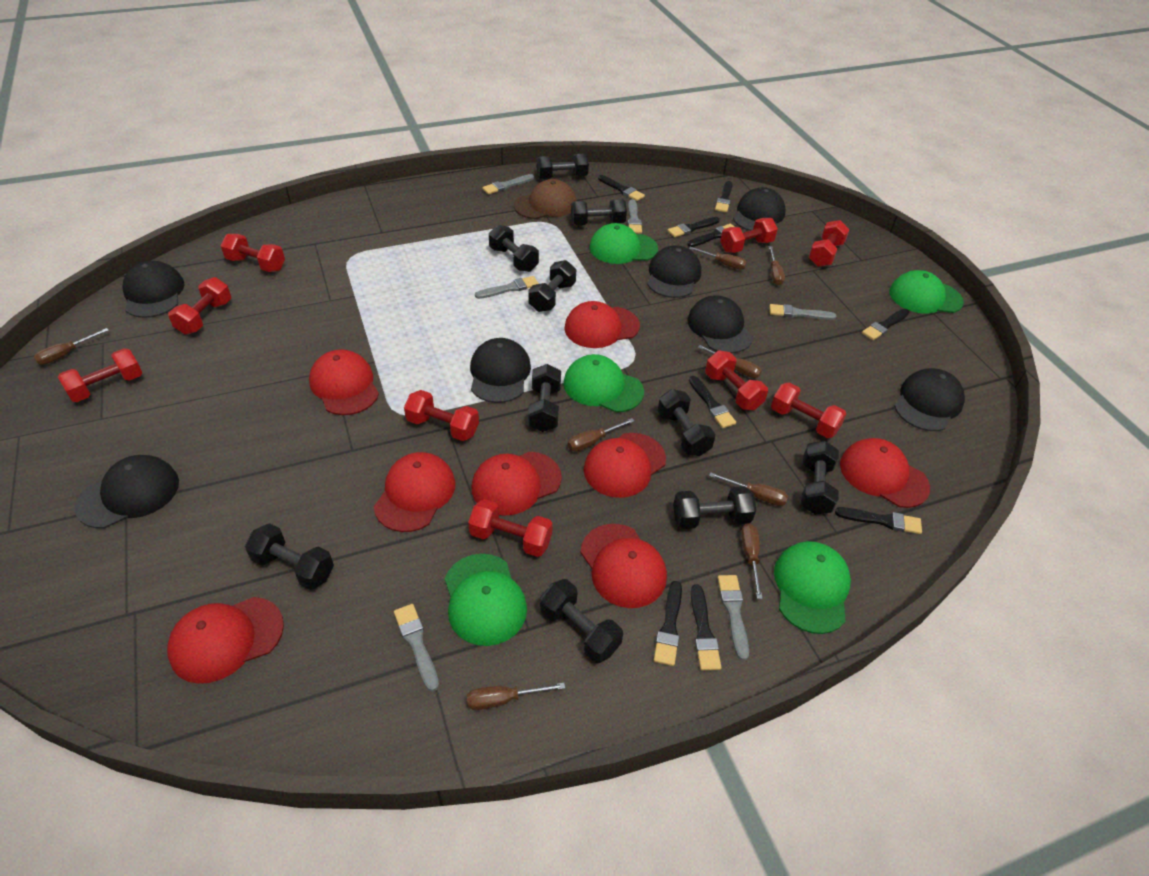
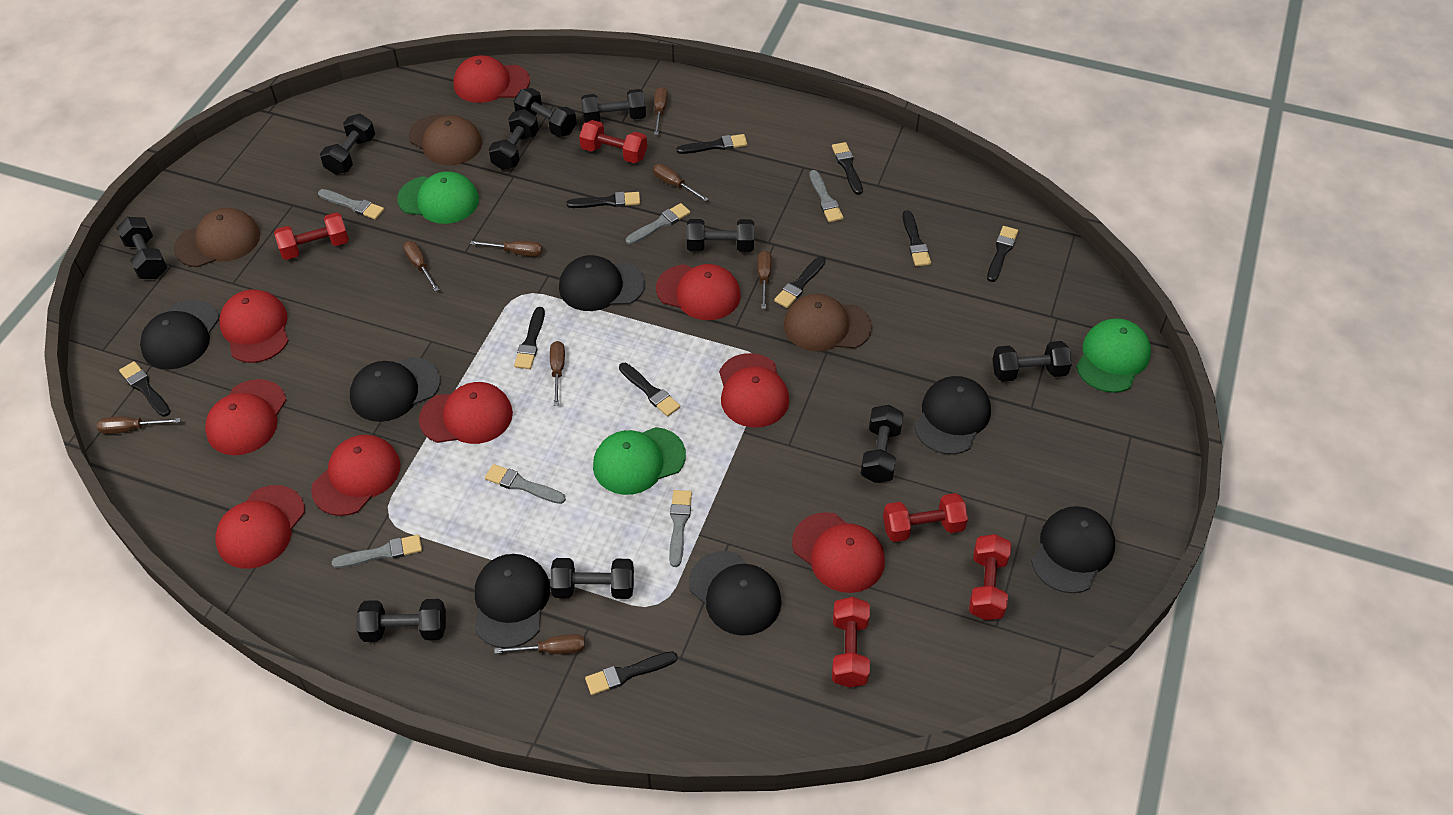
black brush: [598,175,645,201] [654,581,682,666] [667,217,720,237] [687,224,735,247] [689,376,736,428] [691,584,721,670] [715,181,732,212] [835,507,922,534] [862,309,909,340] = 9 -> [119,361,171,417] [514,307,545,369] [567,192,640,208] [585,651,677,695] [619,363,680,417] [677,134,747,154] [774,256,826,308] [832,142,863,195] [903,210,931,266] [987,226,1018,282] = 10
brown cap: [514,179,576,219] = 1 -> [174,208,260,267] [409,114,482,165] [784,294,872,351] = 3
green cap: [445,554,527,646] [563,354,644,413] [589,223,658,264] [774,541,851,634] [889,270,964,314] = 5 -> [397,171,479,224] [593,427,686,495] [1076,319,1151,393] = 3
red cap: [167,597,284,684] [309,349,379,415] [374,452,455,532] [472,452,562,515] [564,301,640,348] [580,524,667,608] [584,433,666,498] [840,438,930,508] = 8 -> [205,379,286,455] [215,485,305,569] [219,290,288,363] [311,435,400,516] [419,382,513,444] [453,55,530,103] [656,264,741,320] [719,353,789,428] [792,512,885,593] = 9
red dumbbell: [58,348,142,402] [168,277,231,335] [221,234,285,272] [404,390,479,441] [468,499,553,557] [705,351,768,410] [720,218,778,253] [771,382,847,438] [809,220,850,267] = 9 -> [274,212,349,260] [579,120,647,163] [832,597,870,688] [883,493,968,542] [969,534,1011,620] = 5

